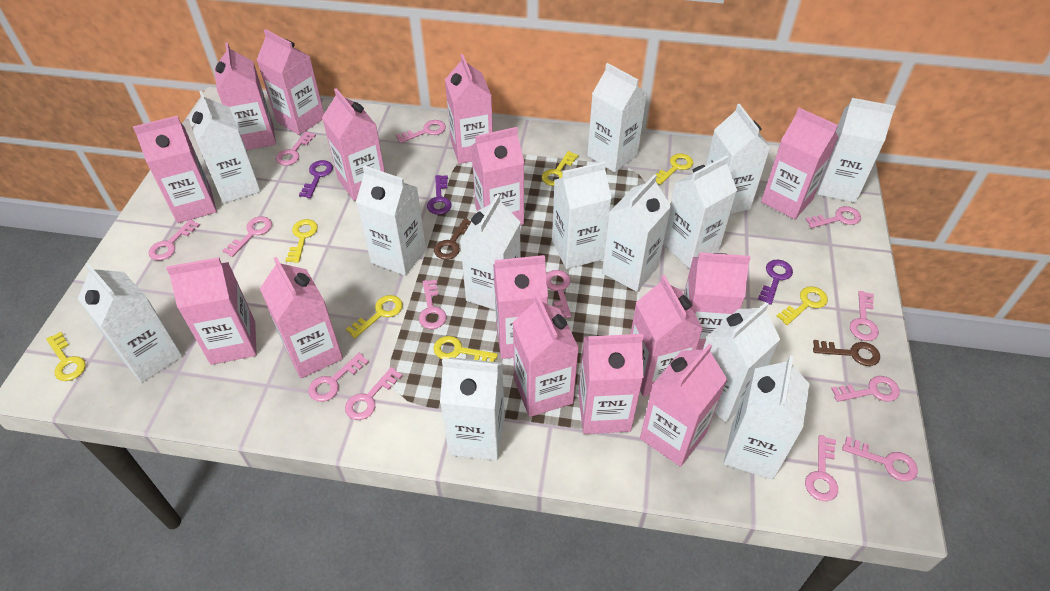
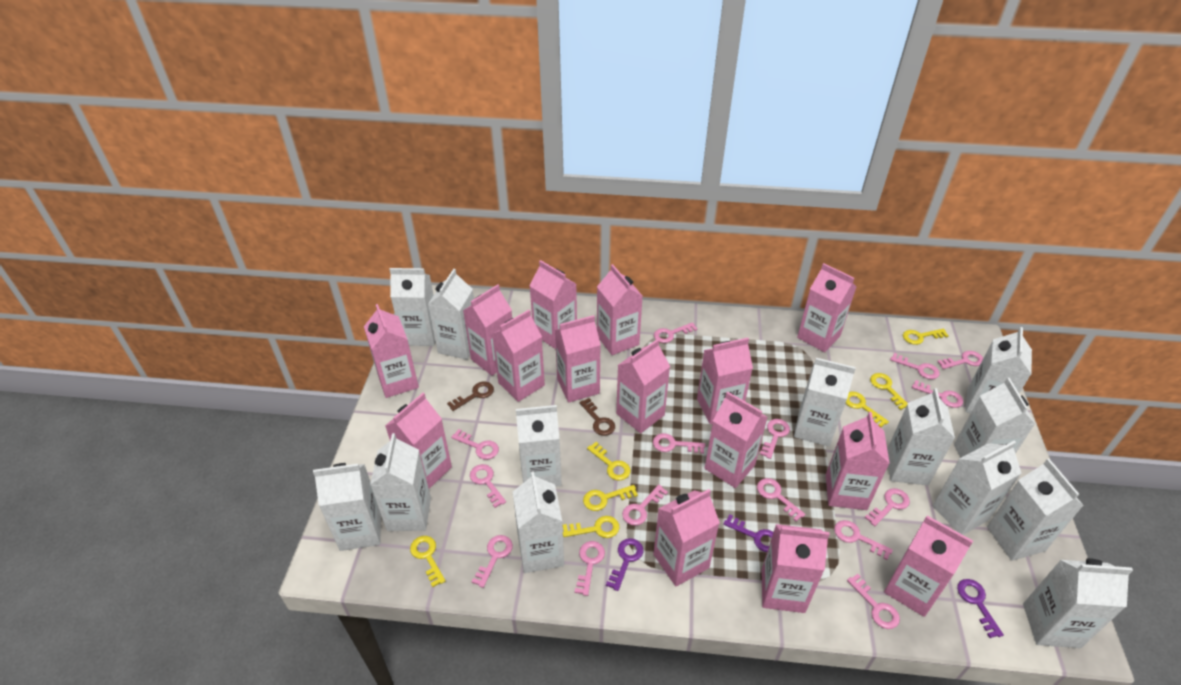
pink key: [149,219,200,260] [222,216,272,257] [276,131,316,166] [308,353,369,402] [345,367,402,420] [396,120,446,143] [419,280,447,329] [546,270,571,318] [805,206,861,228] [805,435,838,501] [831,376,900,402] [842,436,918,481] [850,291,879,341] = 13 -> [451,429,499,460] [470,464,506,508] [471,535,513,588] [575,541,605,596] [622,485,668,526] [653,433,705,454] [654,322,697,343] [757,478,805,522] [760,419,790,459] [834,520,893,560] [847,574,900,629] [865,488,910,526] [890,353,940,379] [912,380,963,408] [937,351,983,369] = 15

